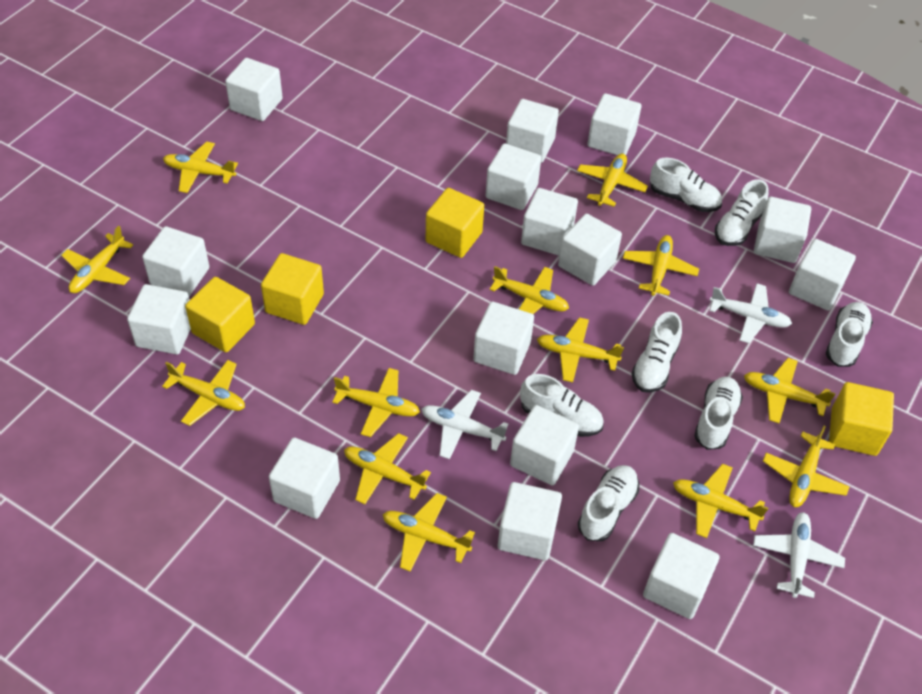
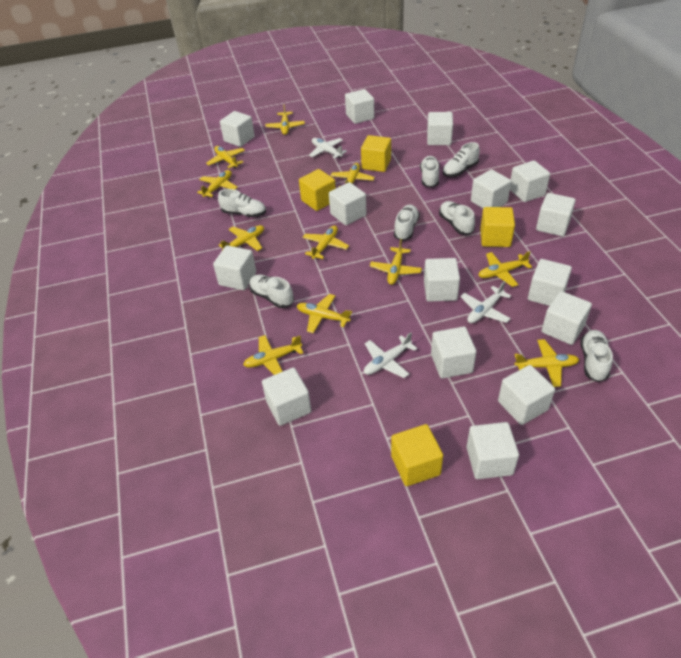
yellow plane: [61,226,133,293] [162,360,245,426] [163,141,238,193] [332,368,420,437] [344,433,431,504] [383,493,475,572] [490,266,569,314] [537,317,624,382] [577,153,648,207] [623,235,699,296] [673,464,768,538] [744,358,836,423] [763,426,850,507] = 13 -> [197,170,238,197] [206,146,245,168] [219,225,264,251] [243,335,304,375] [265,104,305,135] [297,294,352,333] [302,226,349,259] [331,163,375,187] [370,239,422,285] [478,251,532,287] [514,339,579,387] = 11

